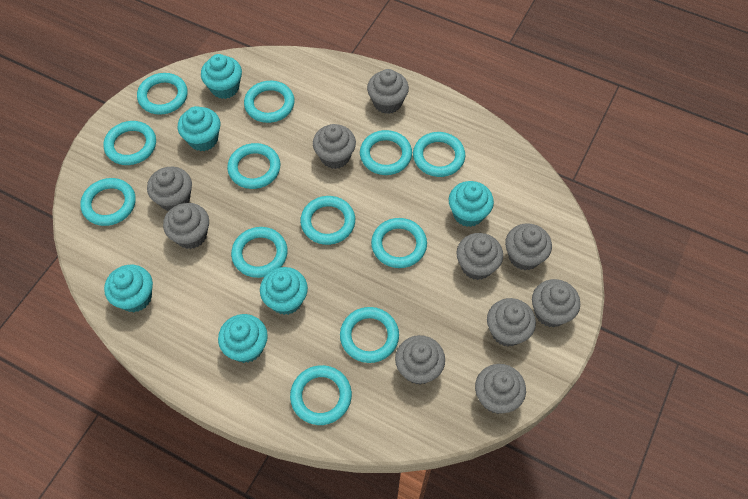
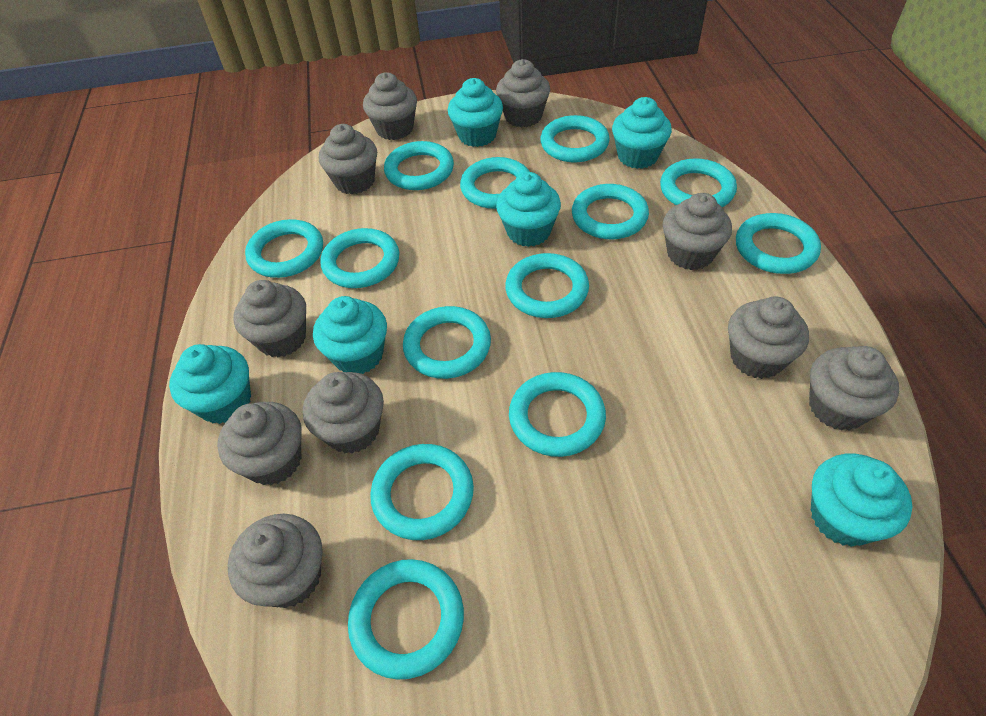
turquoise ring: [80,178,136,226] [104,121,156,165] [137,73,188,115] [227,143,280,189] [231,227,288,278] [244,81,295,123] [290,365,352,425] [300,196,355,245] [340,307,399,363] [360,130,412,175] [371,218,427,268] [413,132,465,177] = 12 -> [245,219,323,278] [320,228,399,288] [348,559,464,680] [370,444,474,540] [384,141,454,190] [403,306,491,379] [460,157,530,209] [505,253,589,318] [509,372,606,457] [540,115,610,162] [572,184,649,239] [660,158,737,207] [736,213,821,274] = 13

